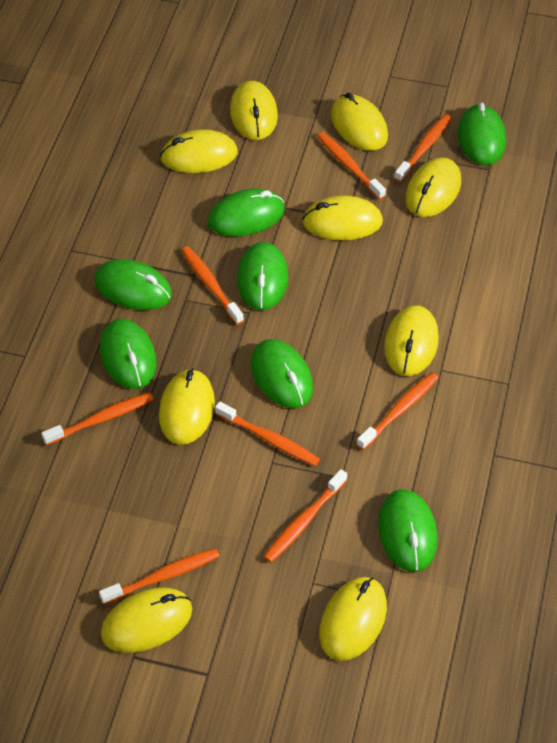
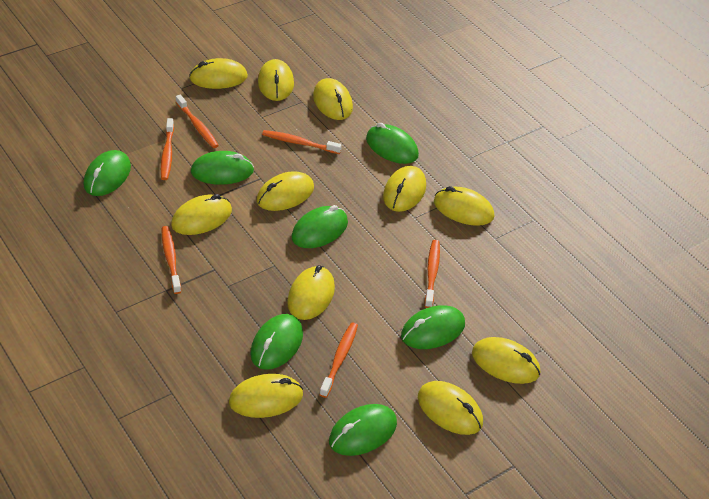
orange toothbrush: [41,393,154,445] [99,548,219,604] [181,246,244,325] [215,401,320,466] [264,469,347,563] [317,132,386,200] [357,372,438,450] [394,114,452,182] = 8 -> [161,118,174,180] [161,226,181,294] [176,95,219,148] [262,130,342,154] [320,323,358,398] [425,240,440,308] = 6
yellow mouse: [101,588,192,653] [159,368,215,445] [160,129,238,173] [230,81,278,140] [302,195,383,240] [319,577,387,661] [331,93,388,151] [384,305,439,376] [405,157,461,217] = 9 -> [171,194,232,235] [189,58,248,89] [229,374,303,418] [257,171,314,211] [258,59,294,101] [287,265,335,320] [313,78,353,120] [383,166,426,212] [418,381,483,435] [434,186,494,226] [472,337,540,384] = 11

